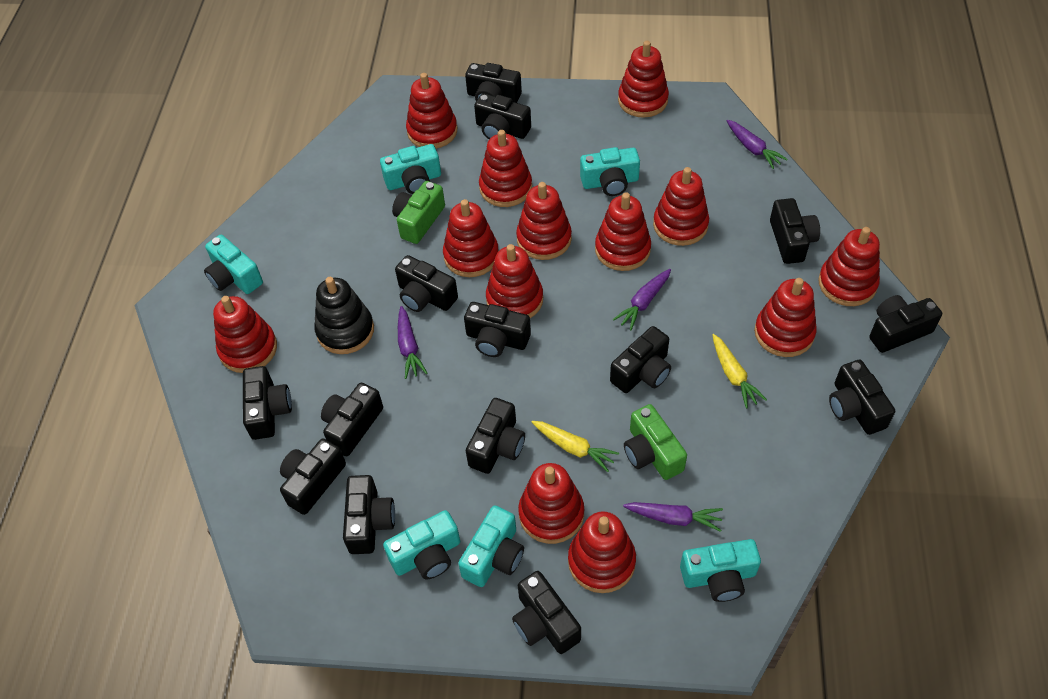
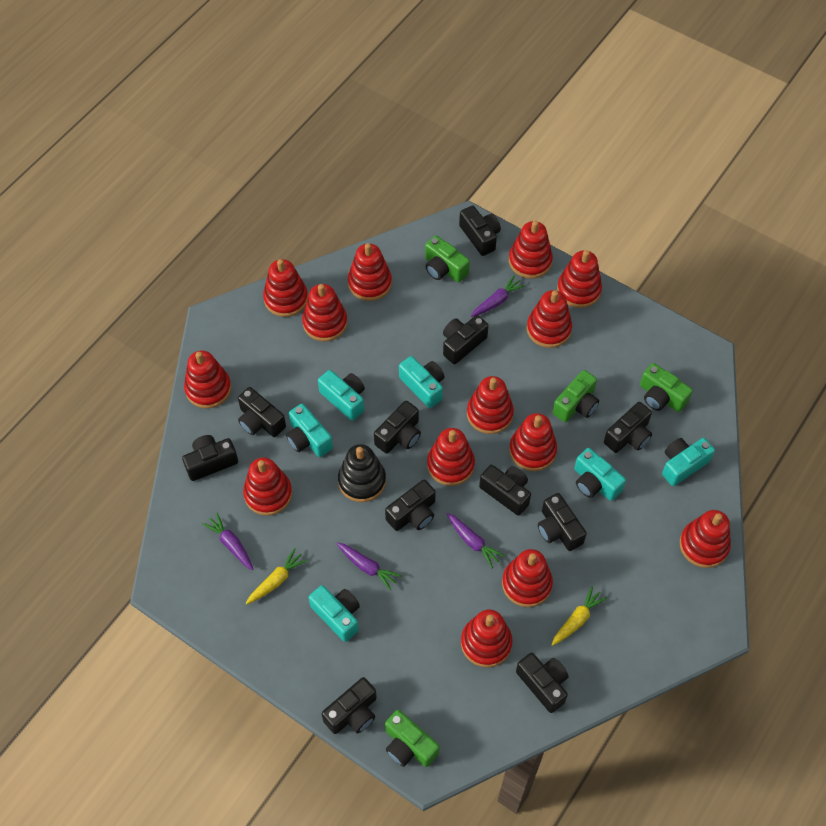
black camera: [243,366,292,440] [280,438,346,515] [321,383,383,456] [343,475,395,554] [395,255,458,312] [464,302,531,357] [465,63,522,103] [466,398,525,474] [474,93,531,139] [512,571,581,654] [610,326,671,393] [770,198,820,264] [829,360,895,435] [869,295,942,353] = 14 -> [182,435,238,481] [238,387,286,437] [322,677,377,734] [374,401,421,454] [385,480,436,531] [443,315,489,364] [459,206,501,256] [479,465,531,516] [516,653,568,713] [538,493,587,551] [604,402,652,453] = 11
green camera: [392,181,445,244] [624,404,687,480] = 2 -> [385,710,440,767] [425,236,470,283] [553,370,599,422] [640,363,693,412] = 4
red stacking toy: [213,296,277,373] [406,73,457,149] [443,199,499,277] [479,130,532,207] [486,244,543,318] [516,182,572,260] [518,463,584,544] [568,512,636,593] [595,192,651,271] [618,41,669,118] [653,167,709,246] [754,278,817,357] [818,227,880,306] = 13 -> [184,351,231,409] [243,457,292,516] [263,259,308,317] [302,284,347,341] [348,243,392,301] [427,428,475,486] [461,609,513,667] [467,376,514,434] [502,549,553,607] [509,221,553,279] [509,413,557,471] [527,290,572,348] [557,250,602,308] [680,510,731,568] = 14

